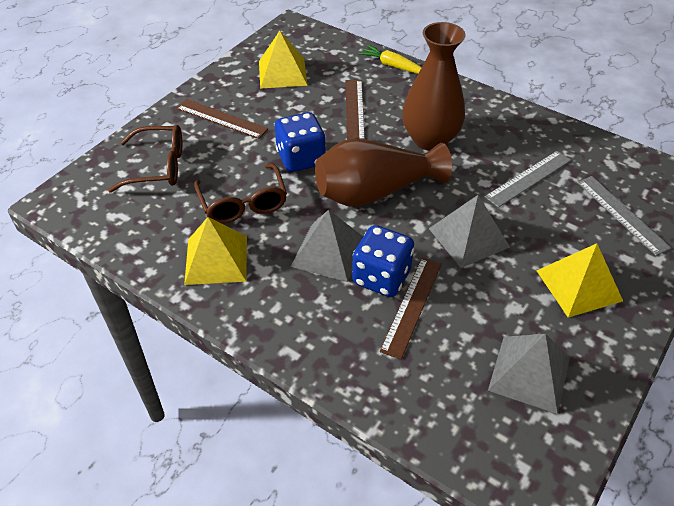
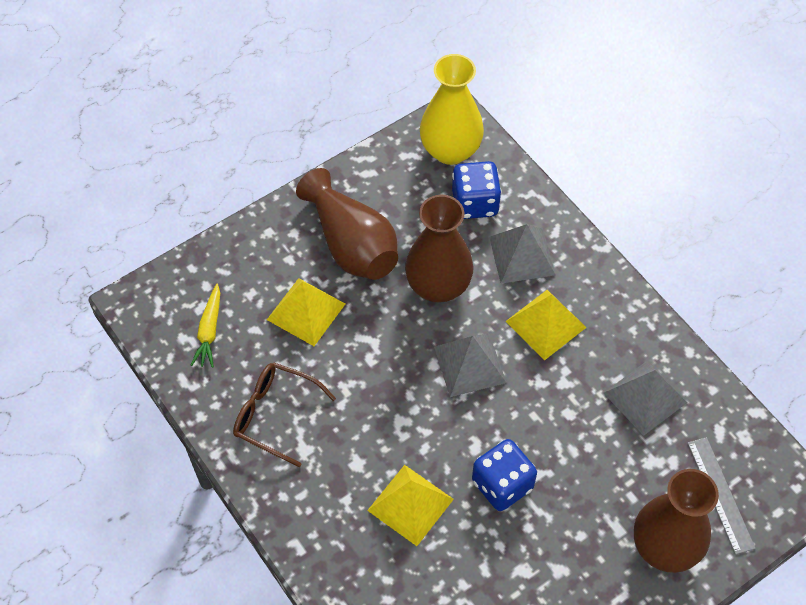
brown glasses: [108,125,182,193] [194,163,287,224] = 2 -> [233,363,336,467] = 1
brown ruler: [176,99,268,139] [346,80,365,140] [380,258,442,359] = 3 -> none = 0
brown vase: [315,139,452,207] [402,22,466,150] = 2 -> [296,168,398,280] [405,195,473,303] [634,469,719,573] = 3
grey ruler: [485,151,571,208] [577,176,671,256] = 2 -> [687,437,756,555] = 1
yellow vase: none = 0 -> [420,54,484,165] = 1

